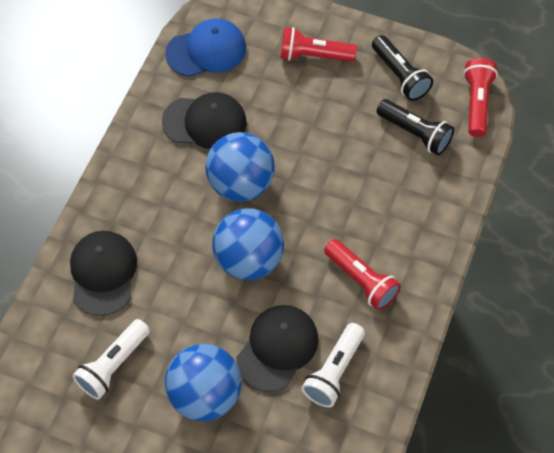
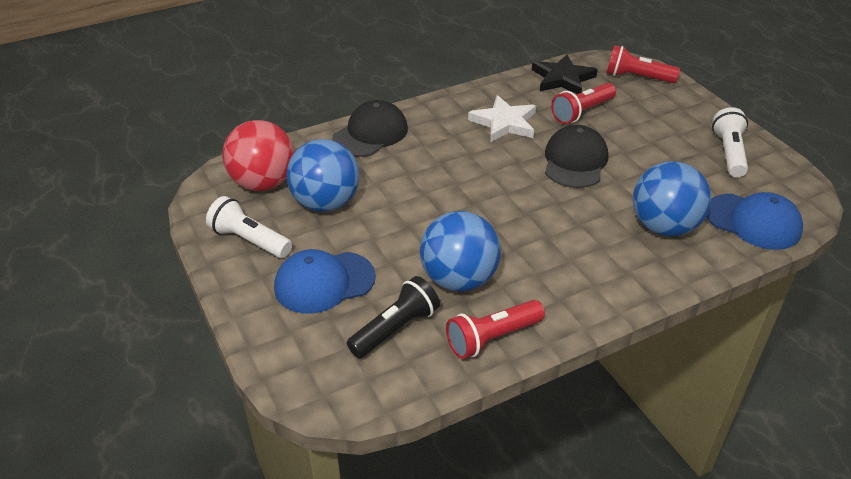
black cap: [70,231,137,316] [162,92,247,149] [236,305,319,392] = 3 -> [332,100,408,157] [545,125,608,188] = 2
black flashlight: [372,35,433,101] [376,99,454,155] = 2 -> [347,276,440,358] = 1
black star: none = 0 -> [532,54,598,94] = 1
blue cap: [165,19,246,77] = 1 -> [274,249,376,314] [706,192,803,250] = 2
red ball: none = 0 -> [222,120,294,191] = 1
white star: none = 0 -> [468,95,536,143] = 1

